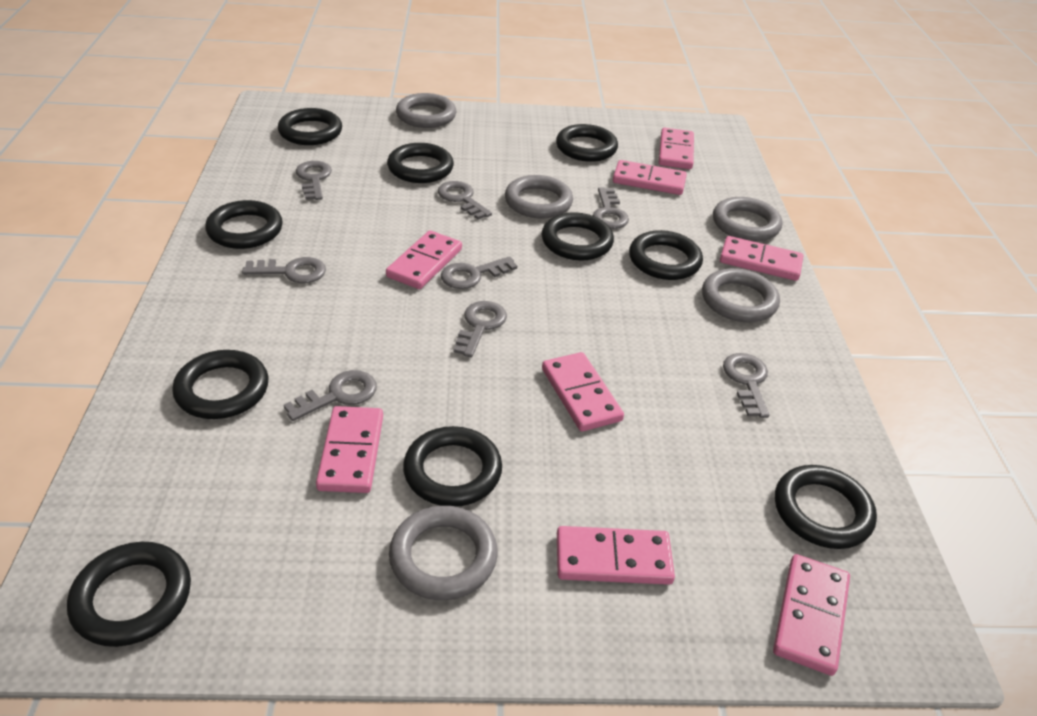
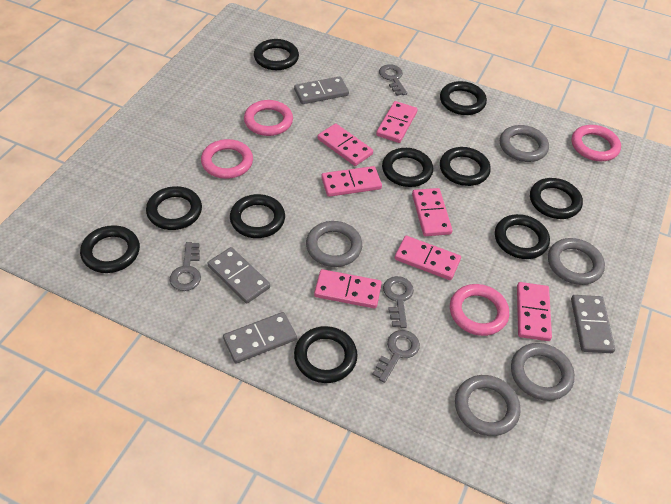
grey domino: none = 0 -> [208,247,270,304] [223,312,297,363] [294,76,349,104] [571,295,615,353] = 4
grey key: [242,257,326,283] [284,370,377,421] [296,161,332,200] [438,181,492,220] [441,256,517,289] [453,301,507,358] [593,188,629,229] [723,353,769,418] = 8 -> [169,242,201,291] [372,330,420,383] [379,64,407,96] [383,276,414,328] = 4
pink domino: [316,406,383,493] [386,230,462,289] [542,352,624,432] [557,526,675,585] [613,160,687,195] [659,128,694,169] [720,236,803,281] [773,554,850,676] = 8 -> [314,269,382,309] [318,123,373,166] [321,166,382,197] [376,101,418,143] [395,236,461,280] [412,188,452,236] [517,282,552,341] = 7
pink ring: none = 0 -> [201,139,253,179] [244,100,293,136] [450,284,509,336] [571,125,621,161] = 4

